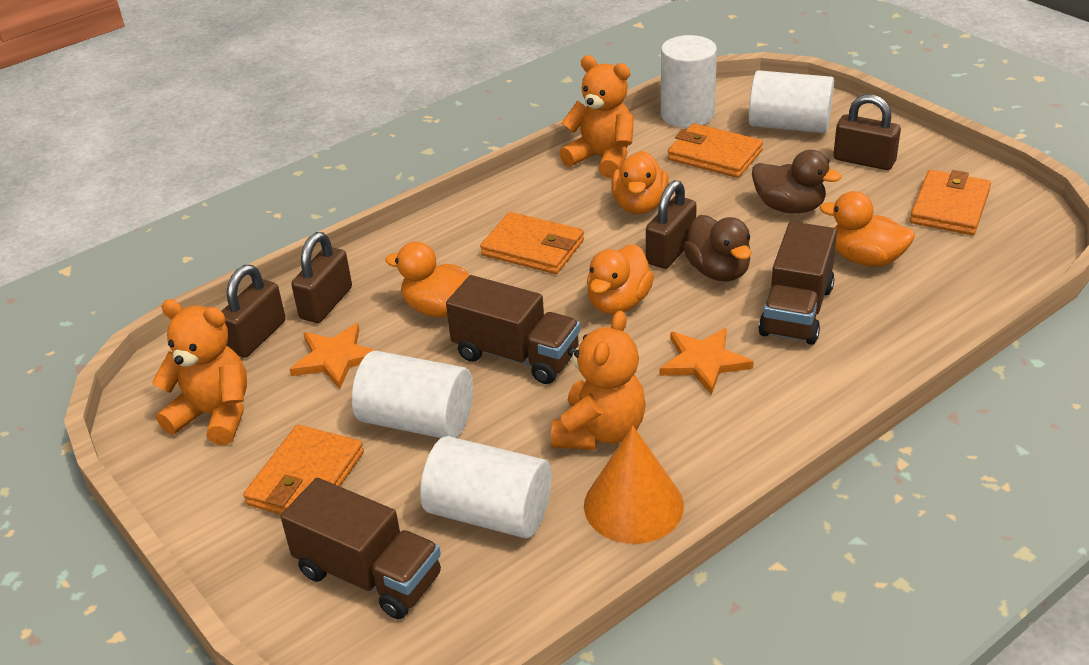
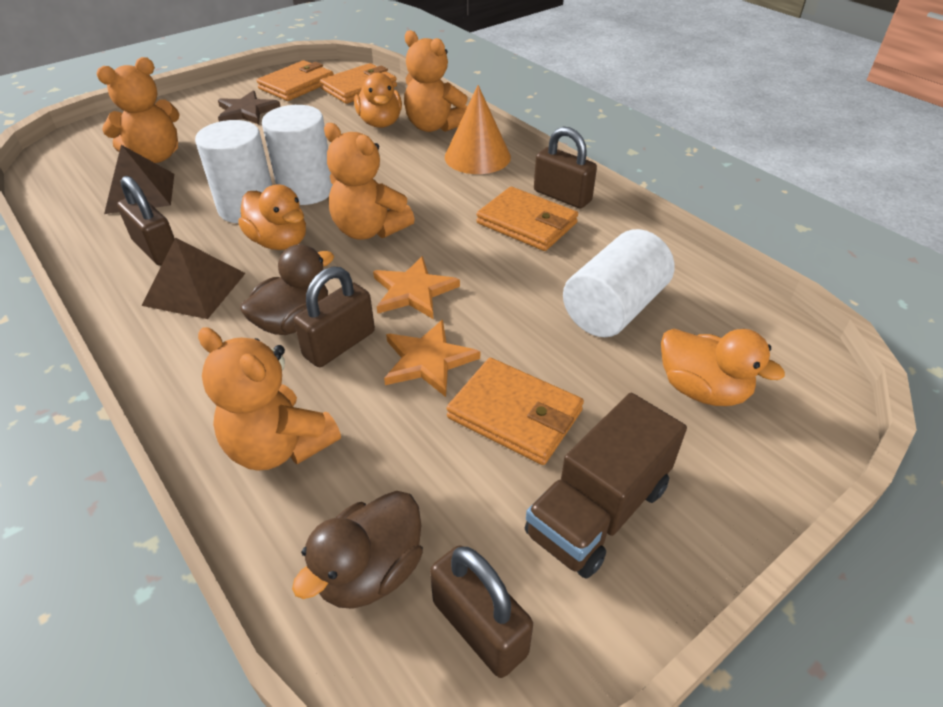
brown pyramid: none = 0 -> [104,145,174,214] [142,237,246,319] = 2
brown star: none = 0 -> [218,90,281,124] = 1
brown truck: [281,478,441,619] [446,275,580,384] [759,221,837,345] = 3 -> [525,393,687,578] = 1
orange duck: [385,241,470,317] [587,244,654,314] [611,151,669,214] [820,191,915,267] = 4 -> [238,184,306,250] [354,73,402,128] [661,329,785,406] = 3
orange teddy bear: [152,299,247,445] [551,311,646,450] [559,55,634,178] = 3 -> [96,57,180,163] [198,327,341,471] [324,123,415,240] [404,30,468,132] = 4
white cylinder: [352,351,473,438] [420,436,552,539] [661,35,717,128] [749,70,834,133] = 4 -> [195,120,272,223] [262,105,333,205] [563,229,675,337] = 3

